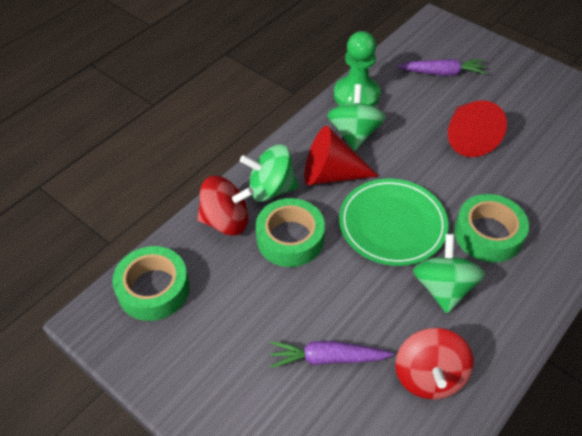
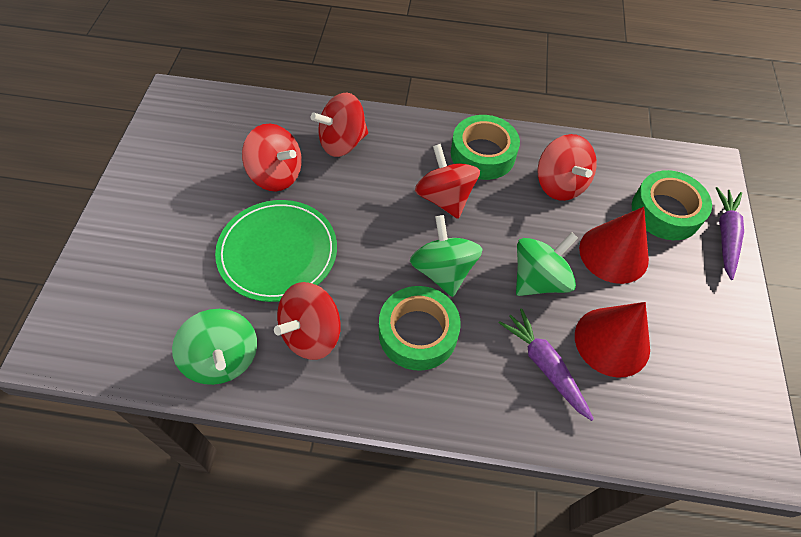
green pawn: [334,31,380,107] = 1 -> none = 0
red spinning top: [197,176,254,236] [395,328,474,399] = 2 -> [242,124,302,191] [274,282,341,360] [311,93,368,157] [415,144,480,219] [538,134,597,201] = 5

